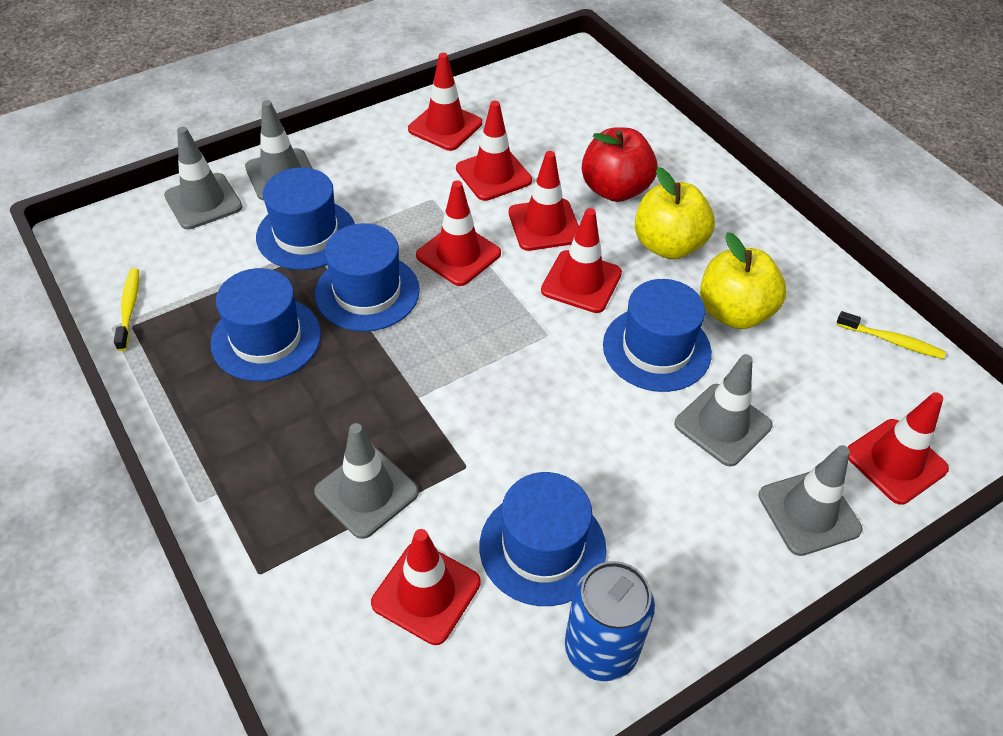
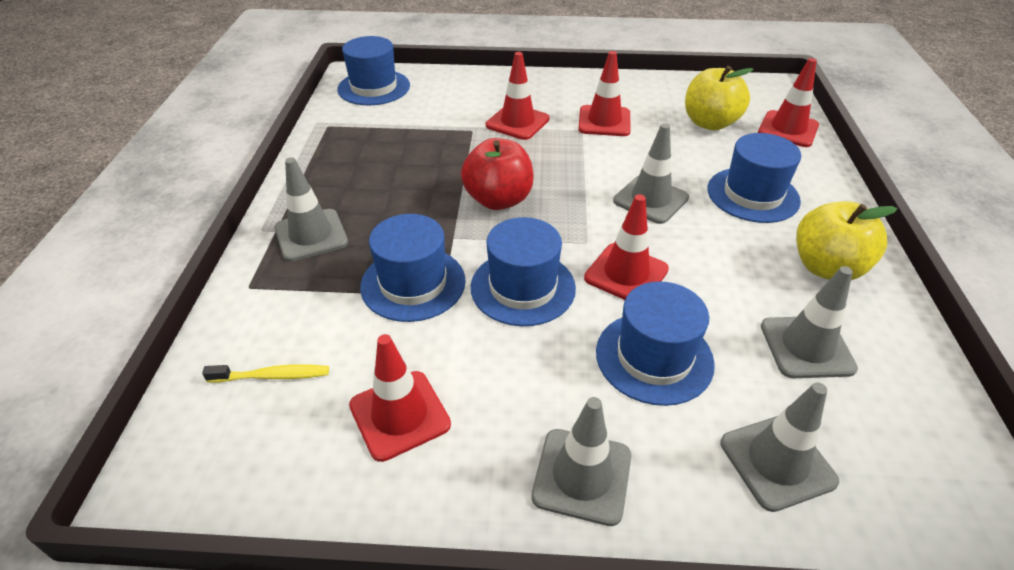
blue can: [565,561,655,681] = 1 -> none = 0
red traffic cone: [371,529,481,645] [408,53,482,151] [416,180,501,286] [456,101,532,201] [509,151,579,251] [541,208,622,313] [848,392,949,505] = 7 -> [349,334,451,462] [486,52,550,140] [578,51,631,136] [584,194,669,300] [758,58,819,147] = 5
yellow toothbrush: [114,268,139,351] [836,311,946,359] = 2 -> [202,365,329,383] = 1

